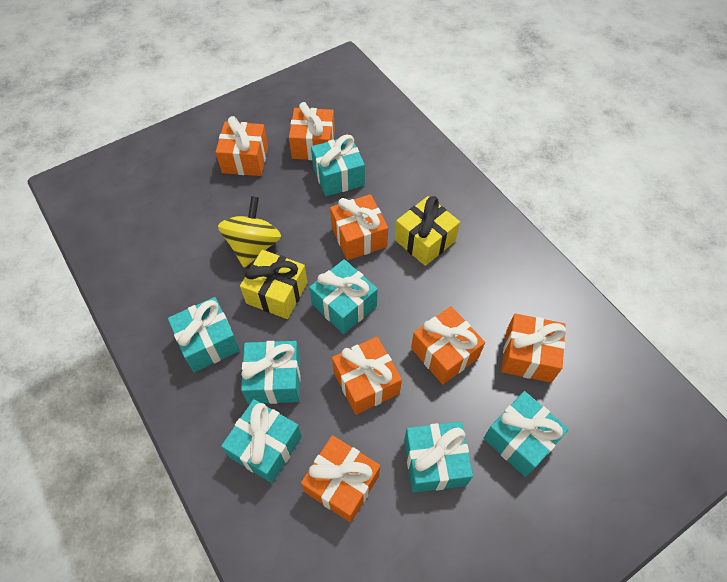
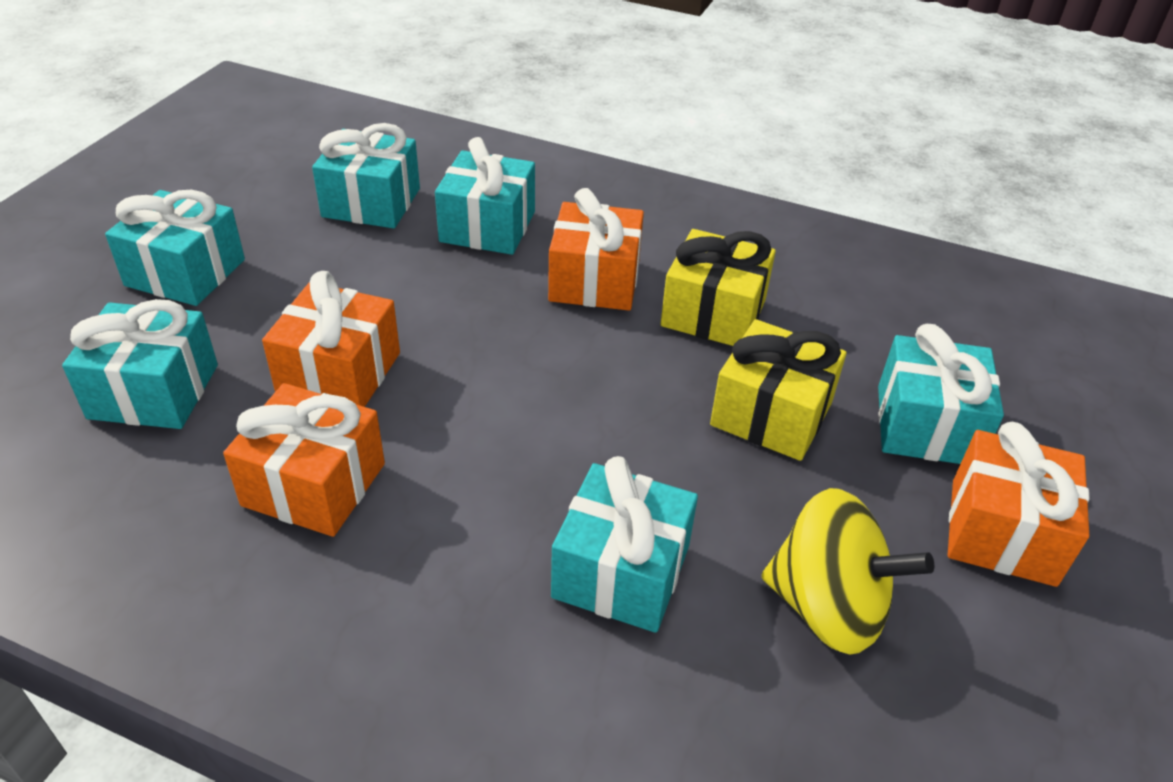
orange gift: [216,116,268,176] [289,102,335,160] [301,435,380,523] [330,194,388,260] [332,337,402,415] [411,306,485,384] [501,313,566,383] = 7 -> [223,383,385,537] [262,271,400,407] [548,188,644,311] [948,422,1090,587] = 4
turquoise gift: [168,297,240,372] [221,399,302,483] [241,341,301,404] [309,259,378,334] [311,135,365,196] [404,422,473,493] [484,391,569,477] = 7 -> [62,299,218,429] [105,190,245,306] [312,123,420,229] [435,137,535,255] [551,456,698,633] [878,324,1004,464] = 6

